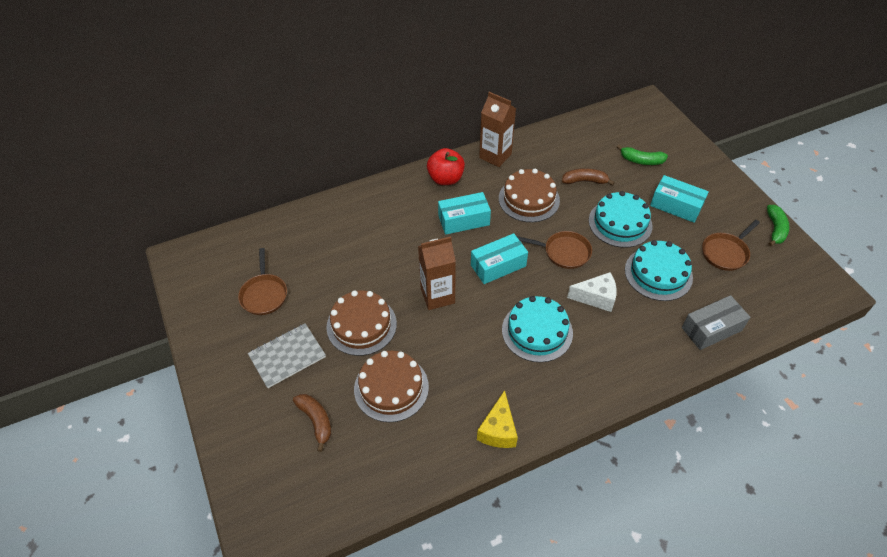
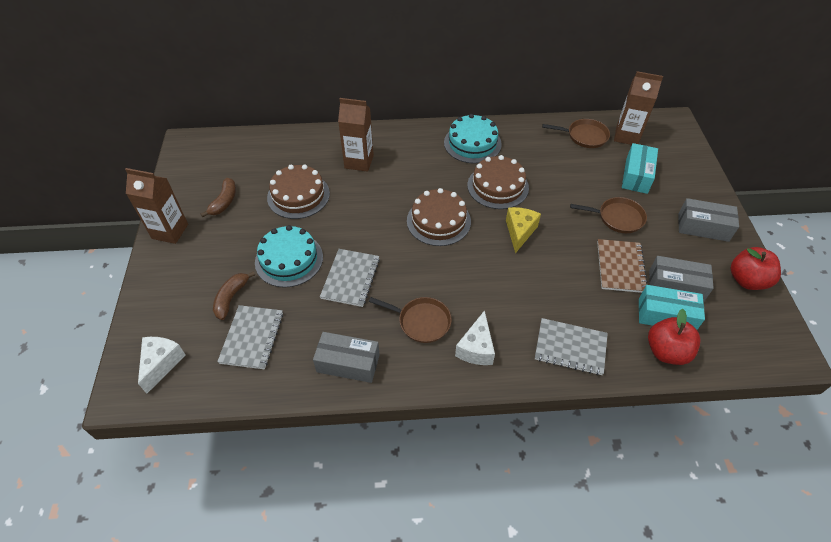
brown carton: [418,236,456,310] [479,92,516,167] = 2 -> [125,168,188,244] [338,98,374,172] [614,71,663,145] = 3
brown notebook: none = 0 -> [597,239,647,293] = 1
green banana: [617,145,668,165] [767,205,790,247] = 2 -> none = 0
grey box: [682,295,751,350] = 1 -> [313,332,380,383] [649,256,714,302] [678,198,739,242] = 3
grey notebook: [248,323,326,388] = 1 -> [217,305,283,369] [320,249,380,307] [535,318,608,375] = 3
red apple: [427,148,465,185] = 1 -> [648,309,700,365] [731,247,781,290] = 2
turquoise box: [438,192,491,235] [471,233,528,284] [650,175,709,223] = 3 -> [622,143,658,194] [639,285,705,330] = 2
turquoise cake: [502,296,573,362] [589,191,653,248] [625,240,693,301] = 3 -> [255,225,323,287] [444,114,502,163] = 2
white cheese: [567,272,617,312] = 1 -> [138,337,186,394] [455,310,495,365] = 2

